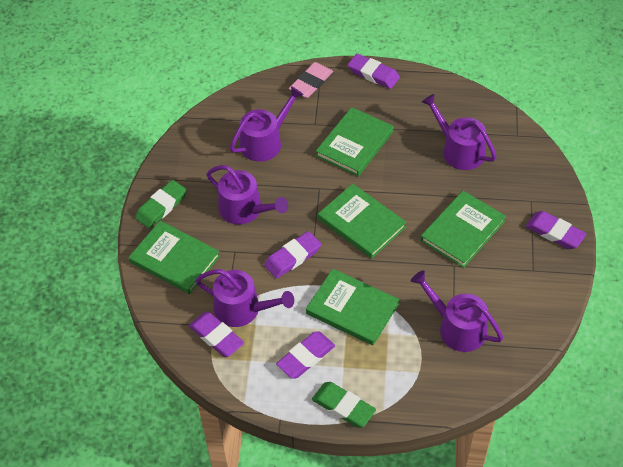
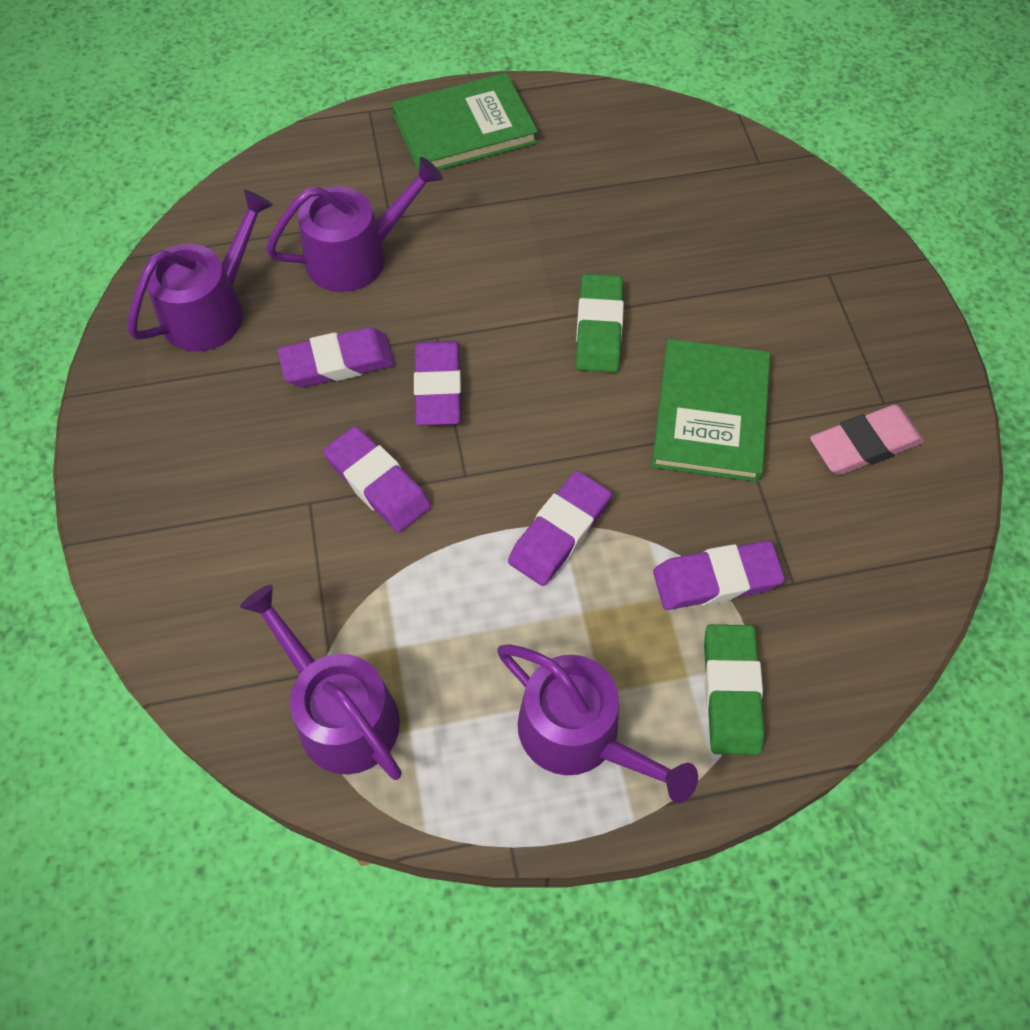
green book: [129,221,220,294] [306,269,399,345] [316,107,394,176] [318,184,406,259] [420,191,506,268] = 5 -> [392,73,538,171] [652,339,770,482] = 2
purple watering can: [195,269,294,327] [207,165,288,224] [230,86,304,162] [411,270,503,352] [422,94,497,170] = 5 -> [128,190,273,352] [240,585,402,780] [266,157,443,292] [497,644,698,803] = 4

